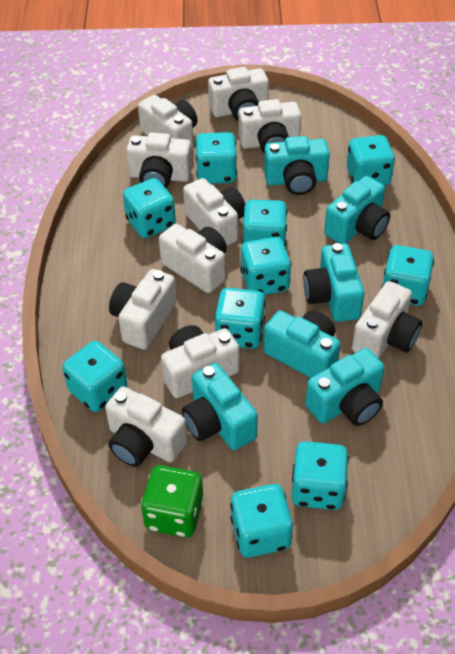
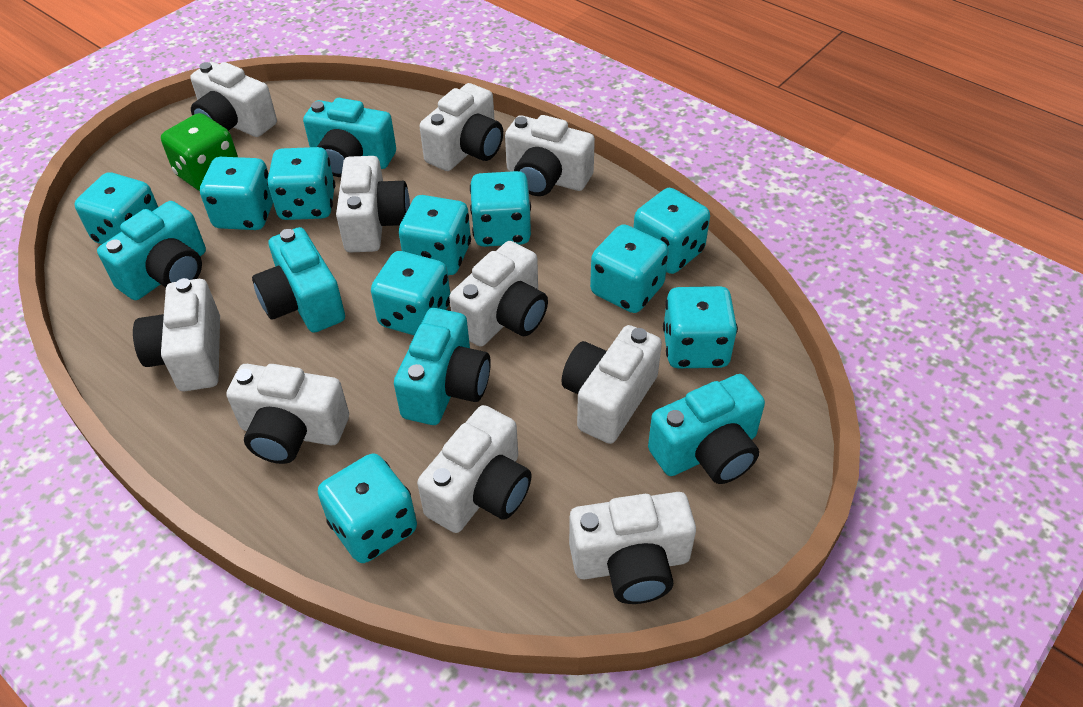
turquoise camera: [182,363,258,450] [264,136,330,195] [264,310,341,378] [303,243,365,322] [305,348,384,426] [324,176,390,244] = 6 -> [97,201,206,300] [252,227,345,333] [303,98,396,177] [394,308,491,425] [648,374,765,484] = 5

